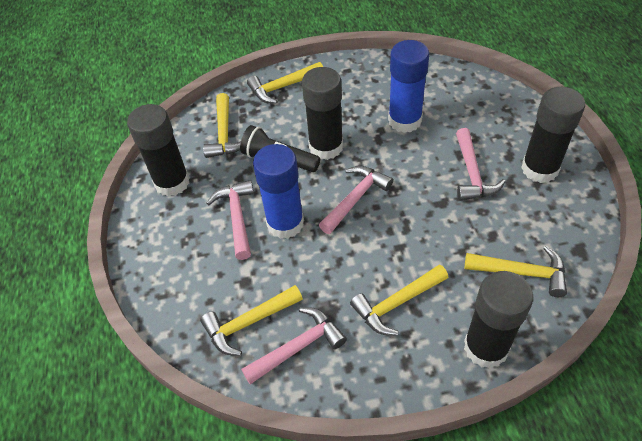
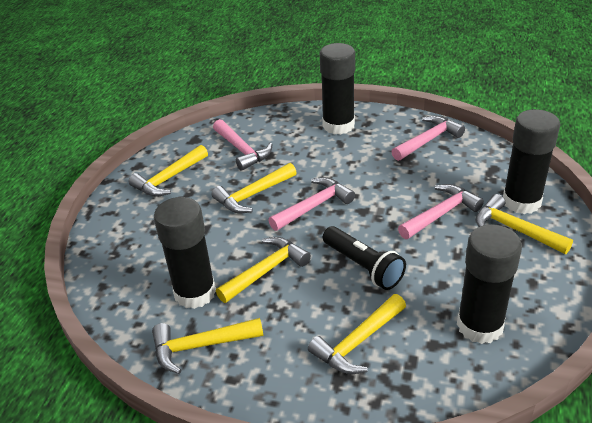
blue glue stick: [253,144,304,239] [388,40,429,133] = 2 -> none = 0
yellow hammer: [200,285,303,356] [203,93,241,158] [247,62,323,104] [350,264,448,336] [465,246,567,297] = 5 -> [129,145,208,197] [152,318,263,374] [212,163,297,213] [216,237,311,303] [308,294,406,374] [476,194,573,254] = 6

